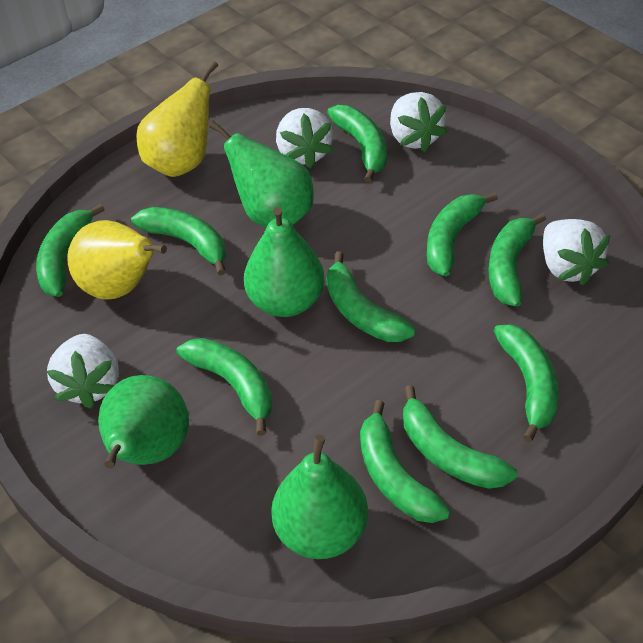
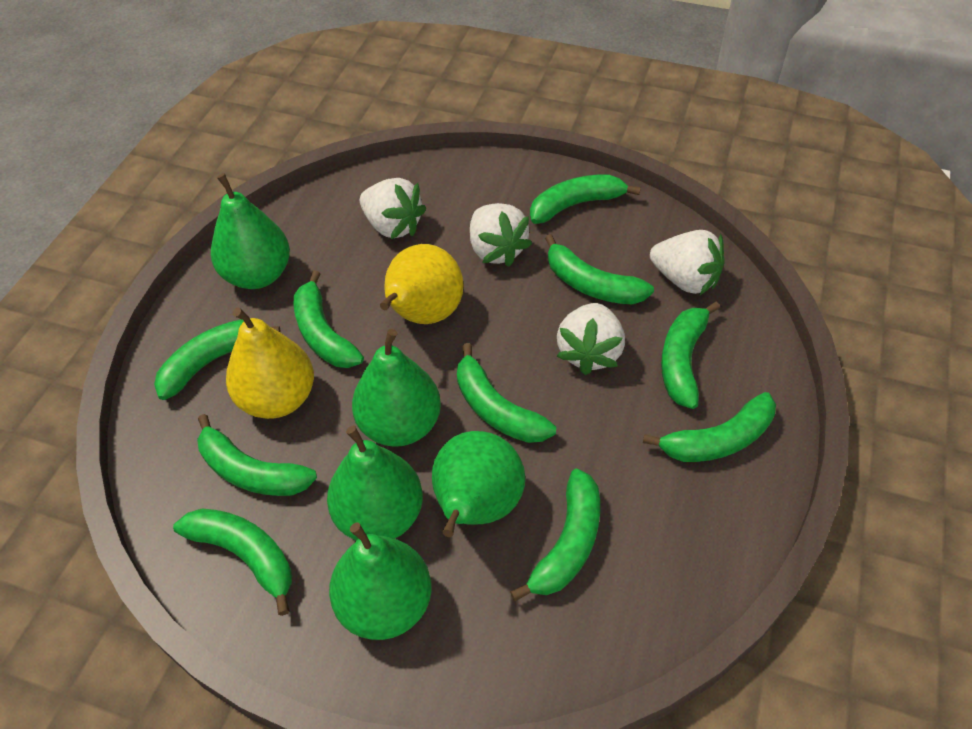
green pear: [98,375,189,469] [209,121,314,227] [244,207,324,317] [271,434,368,559] = 4 -> [211,173,290,289] [327,425,423,541] [329,522,432,640] [352,329,441,447] [432,431,525,537] = 5

